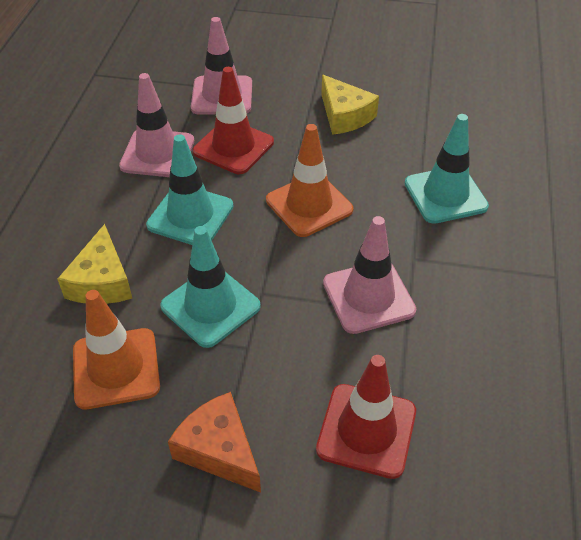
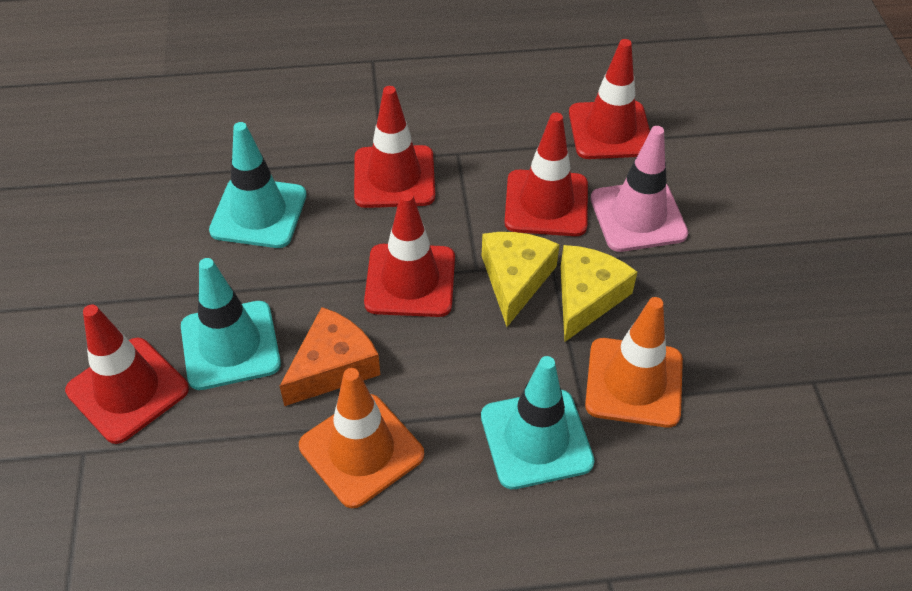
pink traffic cone: [119,73,194,177] [191,17,252,115] [323,216,416,334] = 3 -> [591,126,688,252] = 1
red traffic cone: [193,67,274,174] [316,355,416,479] = 2 -> [65,304,189,444] [354,86,435,208] [364,191,455,317] [504,113,588,236] [569,39,650,159] = 5

